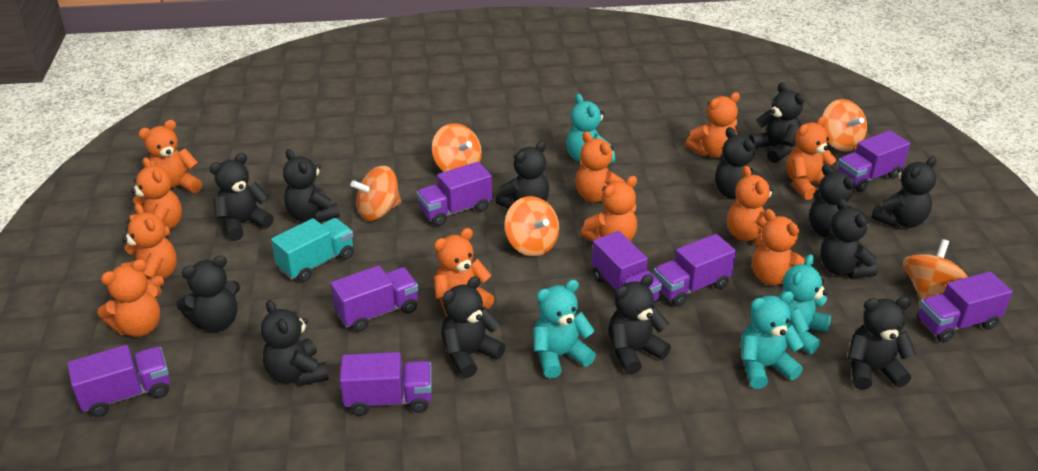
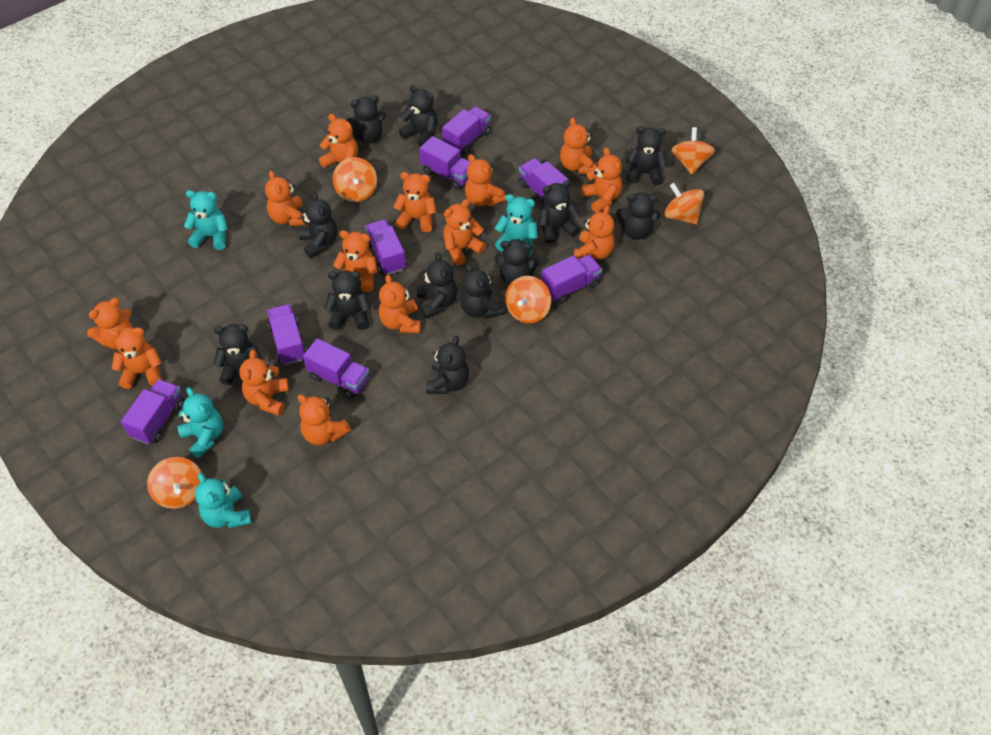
black teddy bear: [177,255,240,332] [209,153,274,241] [261,300,329,386] [283,149,340,222] [441,276,505,378] [496,141,549,208] [608,274,671,375] [715,127,765,199] [749,82,804,163] [809,164,855,237] [820,198,878,279] [848,297,916,390] [871,156,937,228] = 13 -> [213,324,262,385] [299,192,337,258] [324,270,371,330] [346,96,386,144] [399,85,437,147] [417,252,457,319] [426,336,469,394] [460,264,504,319] [494,239,540,285] [539,180,580,243] [616,192,660,240] [625,126,668,185] = 12
orange teddy bear: [97,259,162,337] [121,203,177,286] [130,157,182,237] [138,120,202,193] [433,228,494,316] [576,131,625,203] [580,176,637,242] [685,92,740,158] [727,166,774,245] [752,209,805,286] [786,116,837,200] = 11 -> [87,298,133,349] [109,327,162,389] [239,350,289,416] [265,171,308,227] [297,395,351,445] [319,114,358,168] [333,230,378,292] [379,274,421,333] [394,172,437,232] [443,199,486,265] [465,154,506,207] [560,117,597,174] [574,205,615,259] [581,148,622,213] = 14
turquoise truck: [271,218,354,282] = 1 -> none = 0

